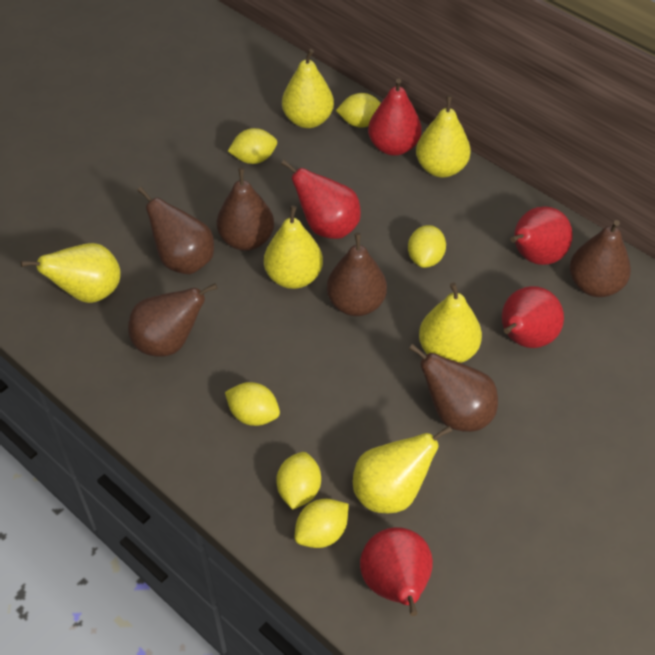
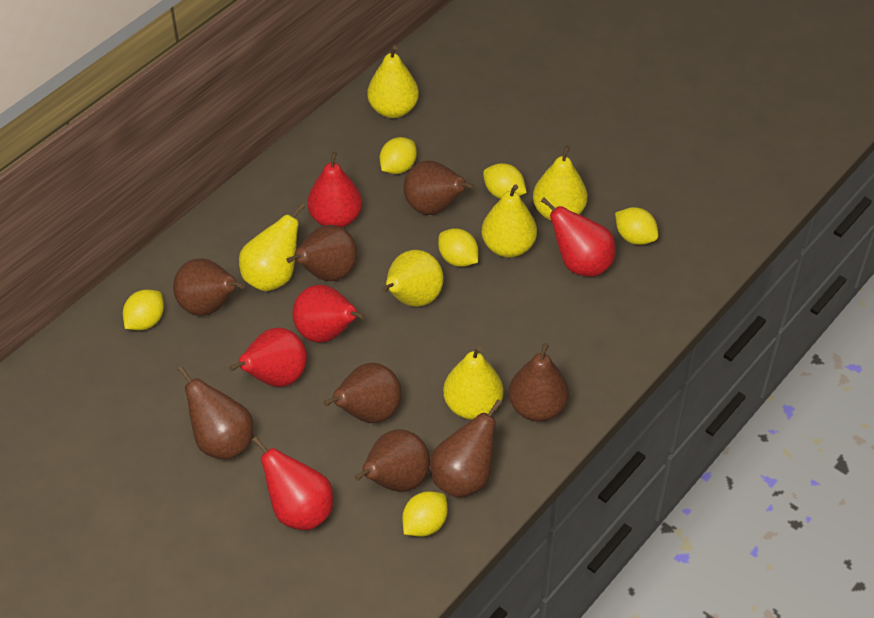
brown pear: [128,283,217,357] [137,187,214,274] [217,168,274,251] [327,233,387,316] [409,344,498,432] [570,220,631,297] = 6 -> [173,258,245,316] [178,366,253,460] [286,225,357,281] [323,363,401,423] [354,429,430,492] [403,161,475,215] [430,399,502,498] [509,343,569,422] = 8

